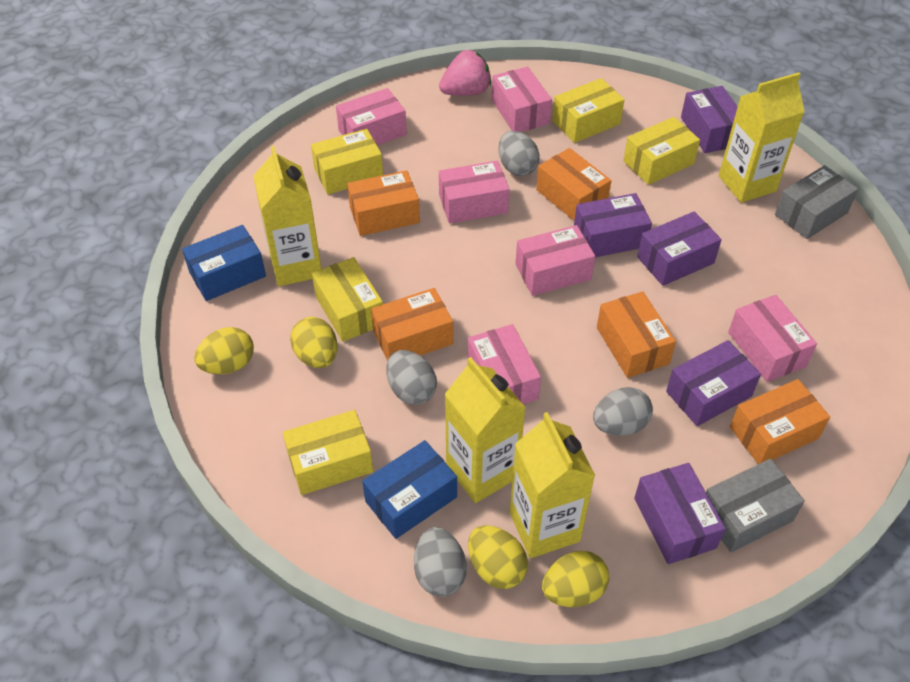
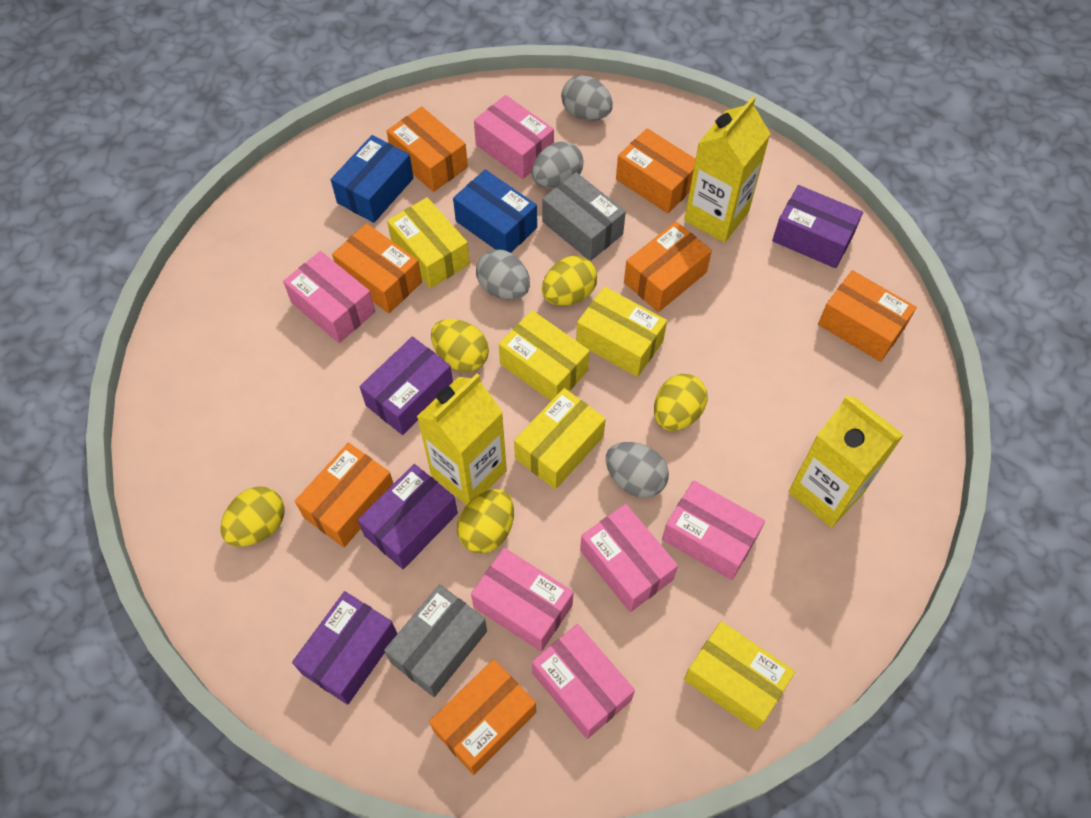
orange box: [347,170,420,236] [371,288,453,361] [536,148,611,221] [597,291,676,378] [730,379,830,464] = 5 -> [295,443,394,547] [332,223,422,313] [387,106,468,192] [429,659,536,775] [616,128,695,214] [624,221,712,312] [818,270,917,362] = 7
pink strawberry: [439,50,491,96] = 1 -> none = 0
purple box: [574,193,652,257] [634,463,726,564] [637,211,722,286] [666,340,761,426] [681,86,738,153] = 5 -> [292,591,397,705] [358,464,458,569] [360,337,453,435] [772,185,863,268] = 4
yellow carton: [253,146,322,286] [445,357,526,503] [510,412,595,558] [719,72,805,203] = 4 -> [417,374,507,505] [684,96,770,243] [788,395,904,528] = 3
yellow egg: [194,327,254,374] [290,317,338,368] [468,525,528,589] [542,551,609,607] = 4 -> [220,486,285,547] [431,319,489,372] [457,489,514,554] [542,256,597,306] [654,374,707,431] = 5

